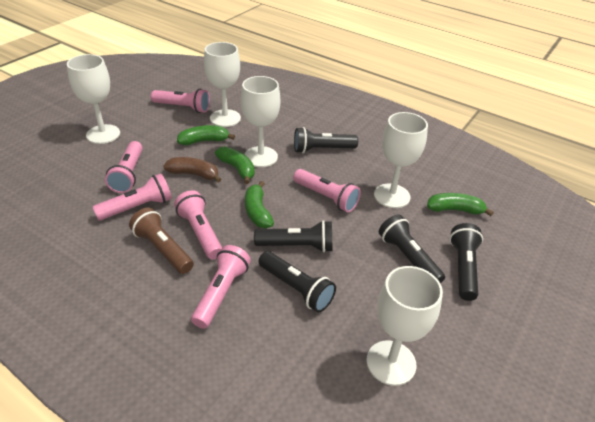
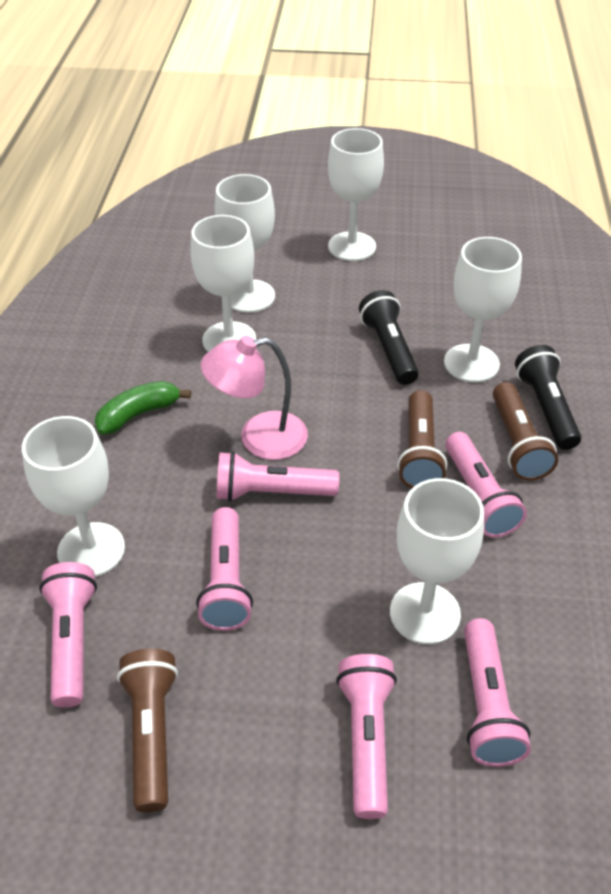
black flashlight: [254,220,332,253] [259,251,336,312] [294,127,358,153] [379,214,445,283] [450,223,483,301] = 5 -> [359,290,419,385] [515,345,581,450] = 2
brown banana: [163,157,221,182] = 1 -> none = 0
brown flashlight: [129,208,194,274] = 1 -> [117,649,178,812] [397,390,447,488] [493,382,558,481] = 3
green banana: [177,125,235,145] [215,146,255,184] [245,181,274,228] [427,193,494,216] = 4 -> [95,381,191,434] = 1
pink lamp: none = 0 -> [201,336,308,460] = 1
white goblet: [67,54,120,144] [204,42,241,127] [241,76,280,167] [366,266,443,386] [374,112,428,208] = 5 -> [22,416,125,577] [191,215,256,352] [215,174,275,313] [328,128,384,261] [390,478,484,645] [444,237,522,383] = 6

